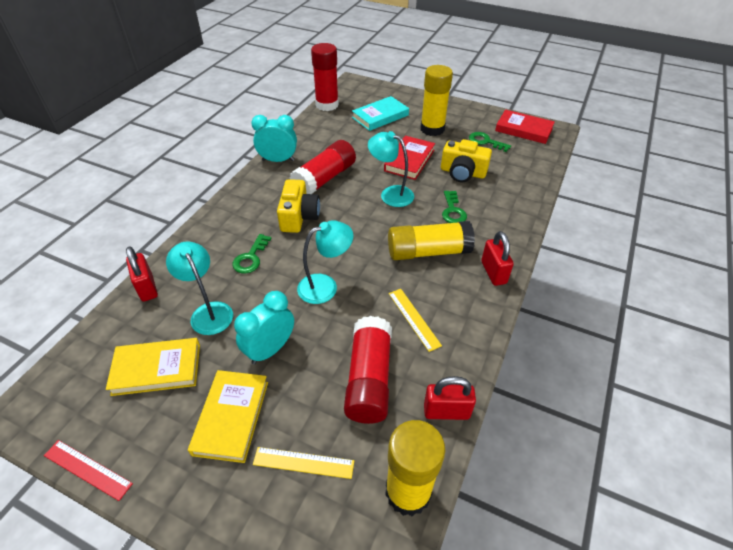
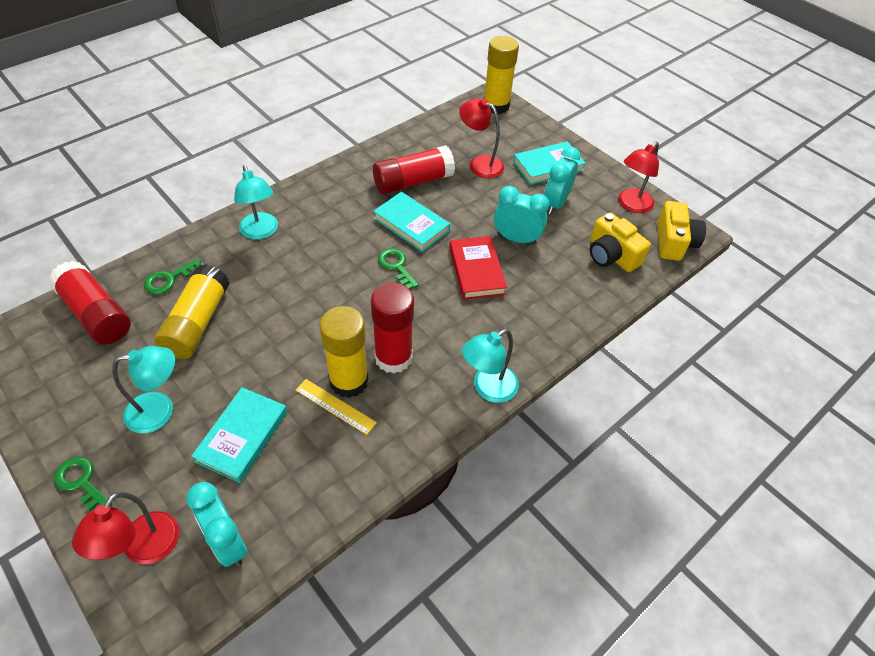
red book: [384,136,435,180] [495,109,555,144] = 2 -> [449,236,507,300] = 1
red lamp: none = 0 -> [72,492,179,564] [459,98,504,178] [618,142,659,213] = 3
red padlock: [126,246,158,302] [424,376,476,420] [481,231,514,286] = 3 -> none = 0
red ruler: [44,440,133,501] = 1 -> none = 0
turquoise book: [352,96,409,131] = 1 -> [191,387,287,483] [373,192,450,252] [513,141,586,185] = 3
turquoise clock: [234,291,294,365] [251,115,297,162] = 2 -> [186,482,248,567] [494,186,549,245] [544,147,580,214] = 3
yellow book: [106,338,200,396] [188,370,268,463] = 2 -> none = 0
yellow ruler: [253,447,354,479] [389,289,442,352] = 2 -> [295,379,377,435] = 1

